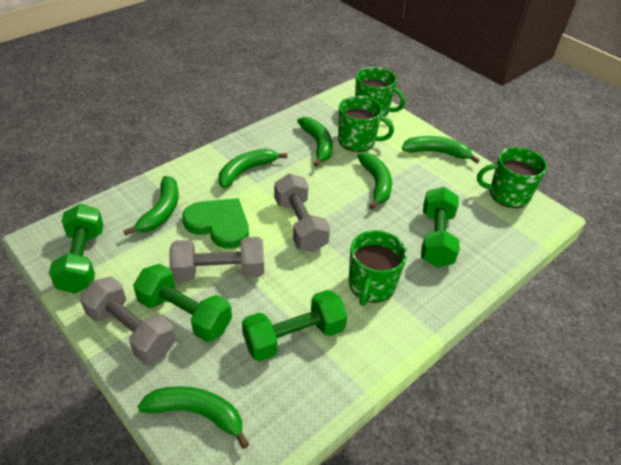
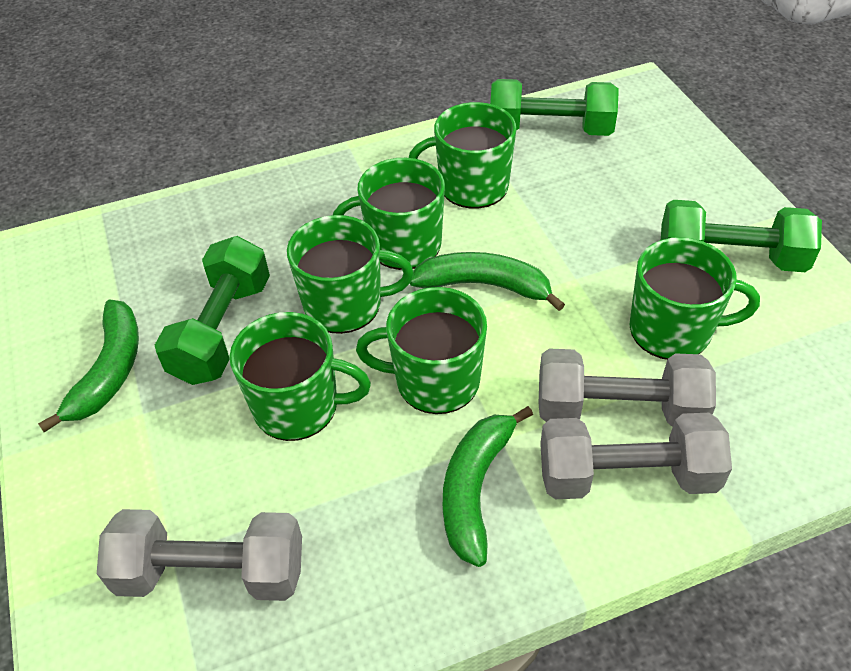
green banana: [124,176,179,235] [138,386,249,449] [219,148,287,188] [297,117,332,167] [357,152,392,210] [402,136,480,163] = 6 -> [38,300,139,432] [410,252,565,311] [443,406,533,567] = 3
green dumbbell: [49,204,104,293] [133,264,232,342] [242,290,347,362] [421,187,460,267] = 4 -> [155,236,270,385] [490,79,619,136] [661,200,822,272] = 3
green heart: [182,198,249,249] = 1 -> none = 0
green mug: [338,96,394,152] [349,230,407,306] [355,67,405,117] [477,147,547,208] = 4 -> [229,312,371,441] [287,215,414,334] [333,158,445,270] [356,287,487,414] [409,102,516,209] [630,237,760,360] = 6

